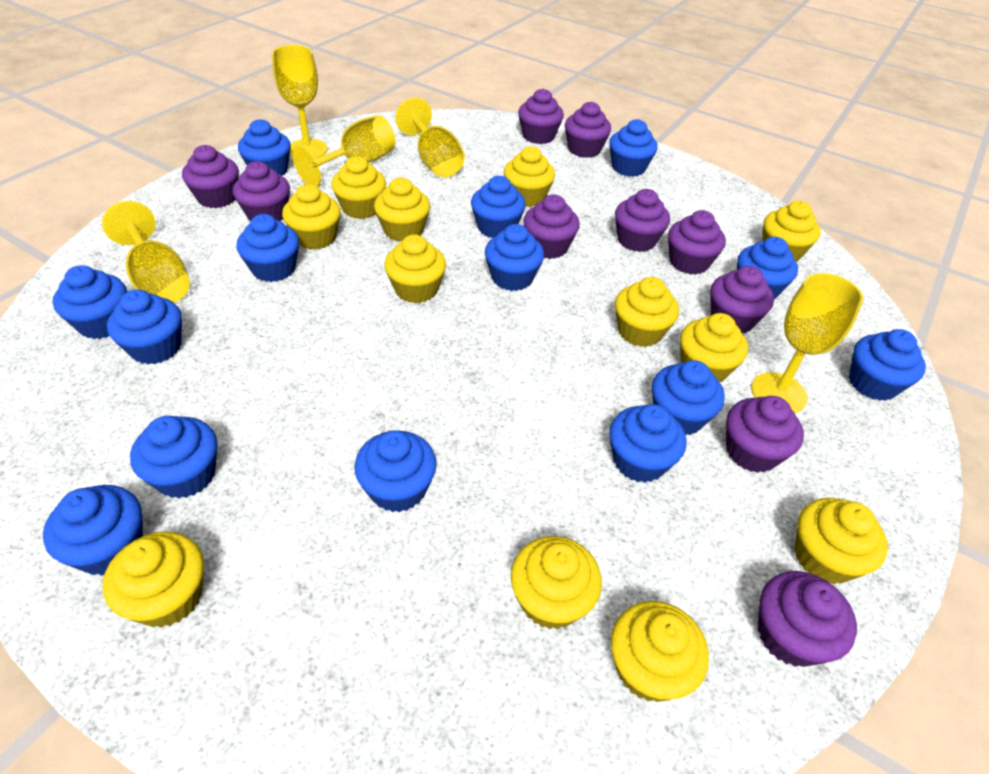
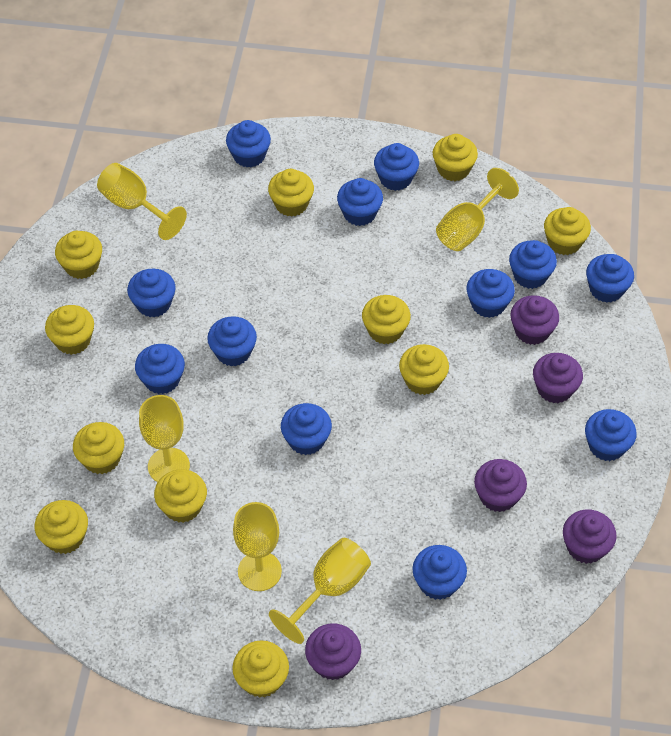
blue cupcake: [43,485,143,575] [53,265,127,339] [107,289,182,364] [130,416,218,499] [237,214,299,282] [238,119,291,176] [355,430,437,512] [471,176,526,238] [485,224,544,291] [609,119,658,177] [609,404,686,483] [652,360,725,435] [737,237,798,299] [849,329,926,401] = 14 -> [127,269,176,317] [135,344,185,394] [207,316,257,366] [226,120,271,167] [281,403,332,455] [337,178,383,226] [374,143,419,191] [412,545,467,600] [467,269,515,318] [509,240,557,289] [585,409,637,461] [586,254,634,303] = 12
purple cupcake: [182,145,239,208] [233,161,290,221] [518,89,564,144] [523,195,580,259] [565,102,611,158] [615,189,670,252] [668,210,726,275] [710,266,774,333] [726,396,804,473] [758,571,857,667] = 10 -> [305,623,361,680] [474,459,527,512] [510,295,559,345] [533,353,583,403] [563,509,617,564] = 5
yellow cupcake: [103,532,204,628] [282,184,341,250] [332,156,386,219] [374,178,430,242] [384,235,446,303] [504,146,555,207] [511,536,602,629] [611,601,709,702] [615,277,679,347] [680,313,748,382] [762,201,821,261] [794,498,888,584] = 12 -> [35,500,88,554] [45,305,94,355] [55,231,102,279] [73,422,124,474] [154,469,207,523] [232,640,289,698] [268,169,314,217] [362,295,411,344] [399,344,449,395] [433,134,478,181] [544,207,591,255] = 11

